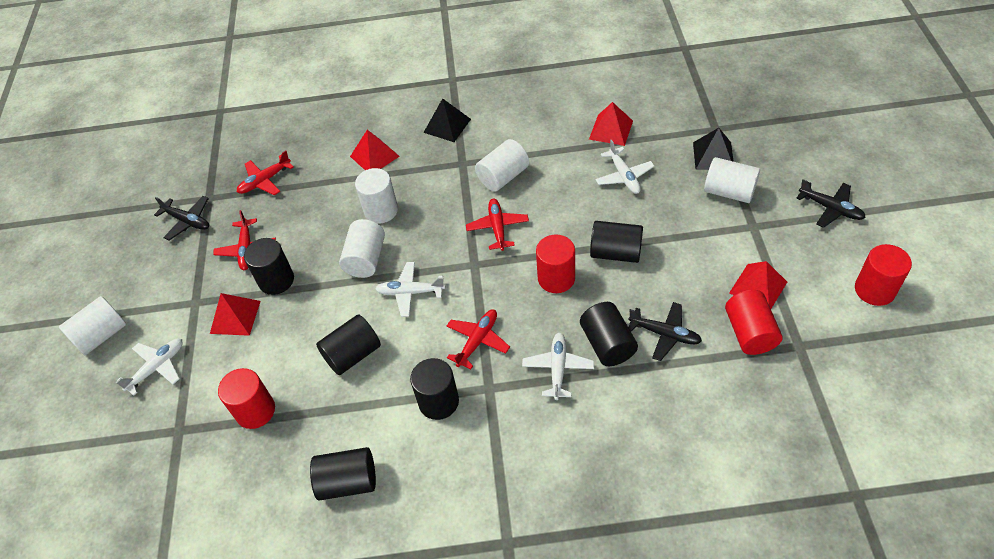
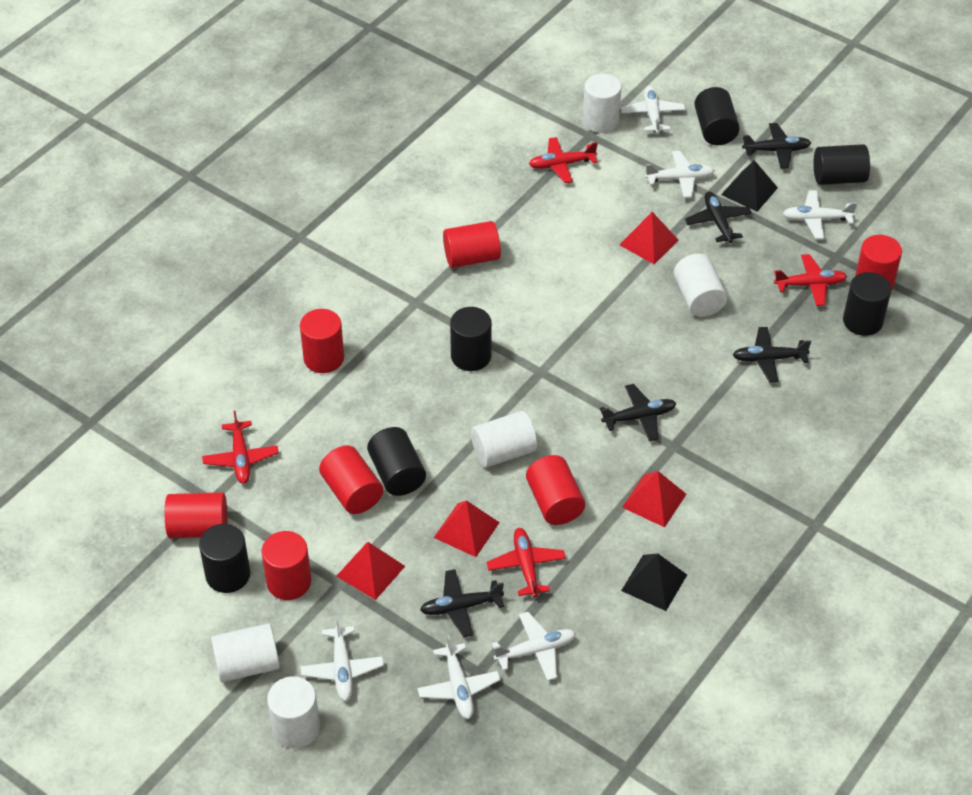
black plane: [154,196,209,241] [628,302,702,361] [796,179,866,228] = 3 -> [420,569,504,637] [600,384,676,441] [685,192,752,243] [733,327,811,382] [742,123,811,169] = 5
red cylinder: [218,368,275,429] [536,235,575,293] [725,290,782,355] [855,244,912,306] = 4 -> [165,492,227,538] [261,531,311,600] [300,309,344,373] [319,445,383,514] [443,221,501,268] [526,455,585,525] [855,235,902,291] = 7
white plane: [116,339,183,396] [375,262,445,317] [522,333,594,400] [595,140,654,194] = 4 -> [301,616,384,701] [417,634,501,719] [492,612,576,681] [621,86,685,134] [645,151,715,198] [783,190,857,239] = 6

